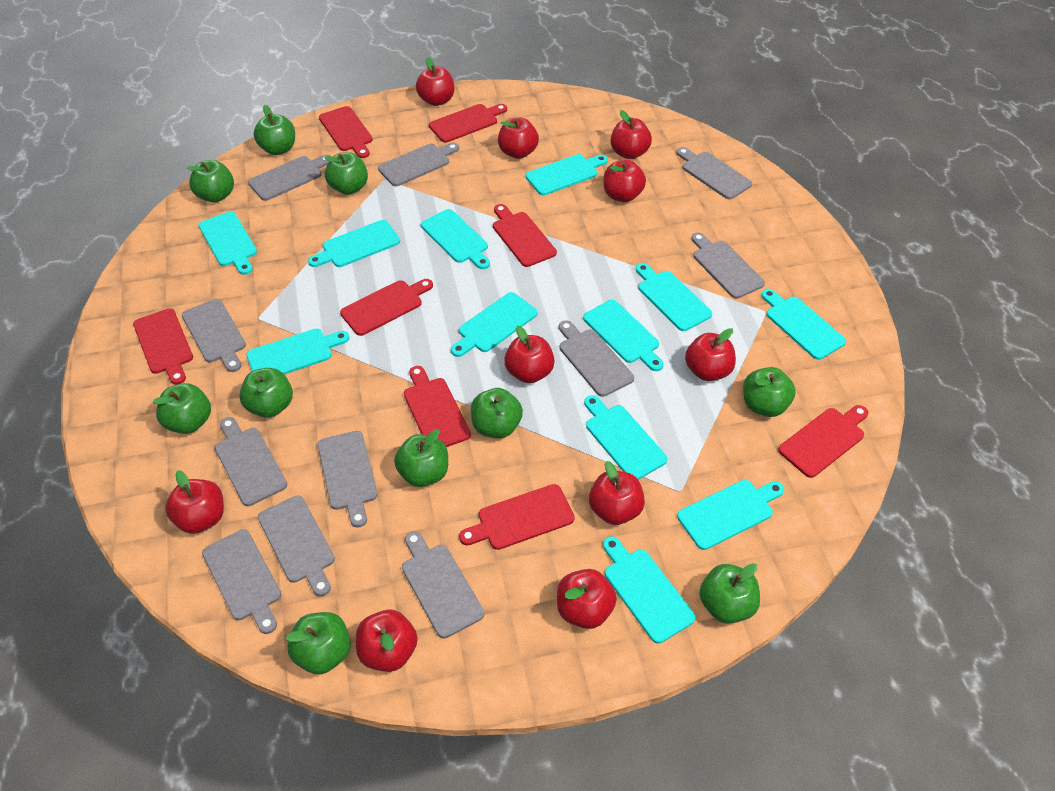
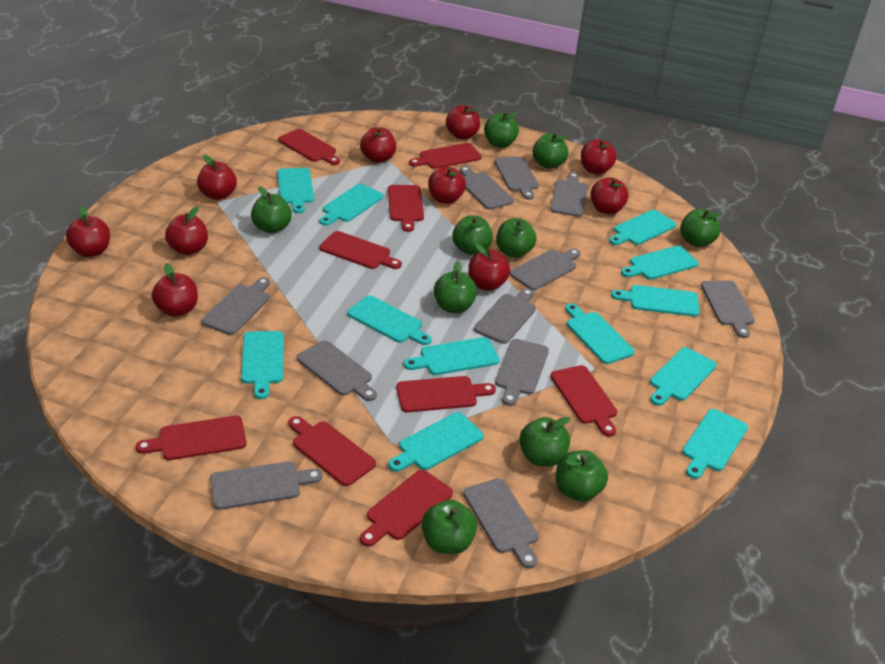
red cutting board: [133,308,193,385] [319,106,373,158] [340,279,433,336] [404,366,471,447] [429,104,507,143] [459,484,575,550] [493,204,557,267] [778,405,868,478] = 8 -> [136,416,247,460] [278,129,340,165] [288,416,376,486] [319,231,402,269] [360,470,453,546] [388,185,424,232] [396,376,496,412] [409,143,482,169] [550,365,617,437] = 9

